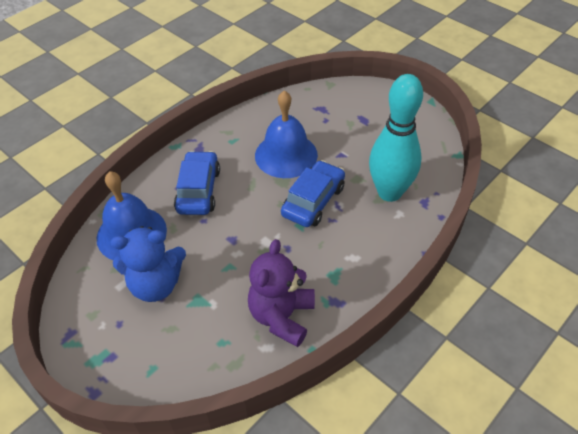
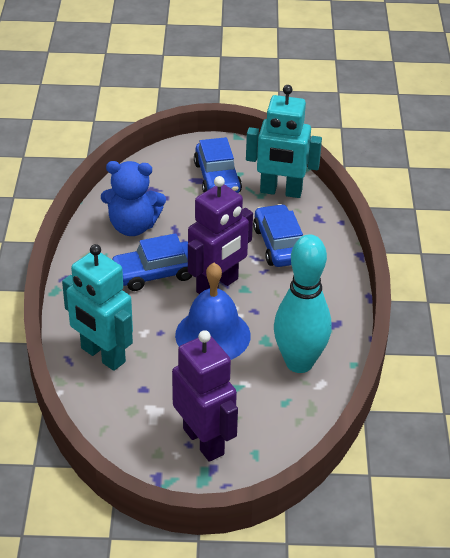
blue bell: [97,171,167,260] [255,90,318,178] = 2 -> [175,263,251,360] = 1
blue car: [174,151,220,215] [281,160,345,227] = 2 -> [112,233,192,291] [194,137,242,193] [253,204,303,267] = 3
purple robot: none = 0 -> [172,330,238,462] [188,176,253,294] = 2
purple teddy bear: [248,239,315,347] = 1 -> none = 0
turquoise robot: none = 0 -> [62,244,133,371] [246,85,322,198] = 2

